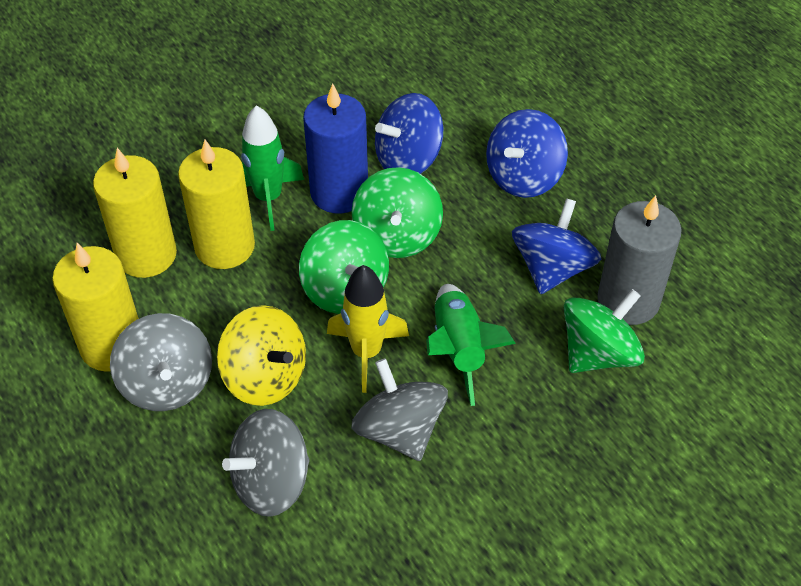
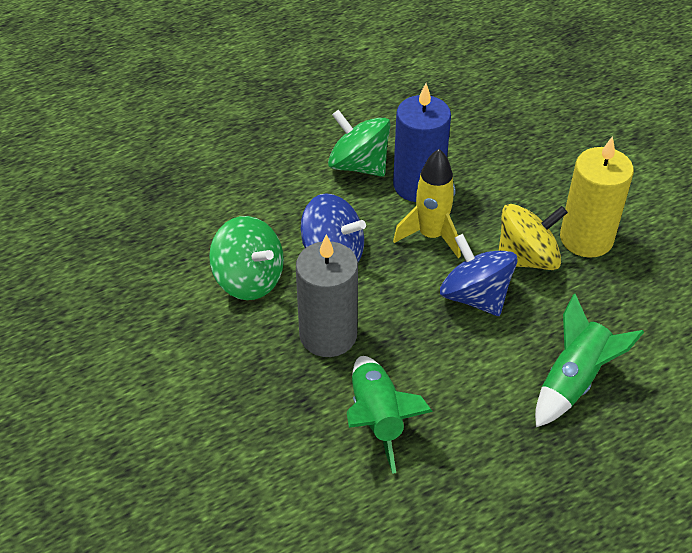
blue spinning top: [375,93,443,174] [486,109,568,198] [512,198,601,294] = 3 -> [301,193,366,262] [440,234,518,316] = 2
green spinning top: [299,220,389,314] [352,167,443,258] [564,289,645,373] = 3 -> [209,216,284,300] [328,110,390,177] = 2
grey spinning top: [110,313,212,411] [222,409,310,517] [351,358,448,461] = 3 -> none = 0
yellow candle: [52,243,139,372] [93,148,177,278] [178,139,255,269] = 3 -> [560,136,634,258] = 1

